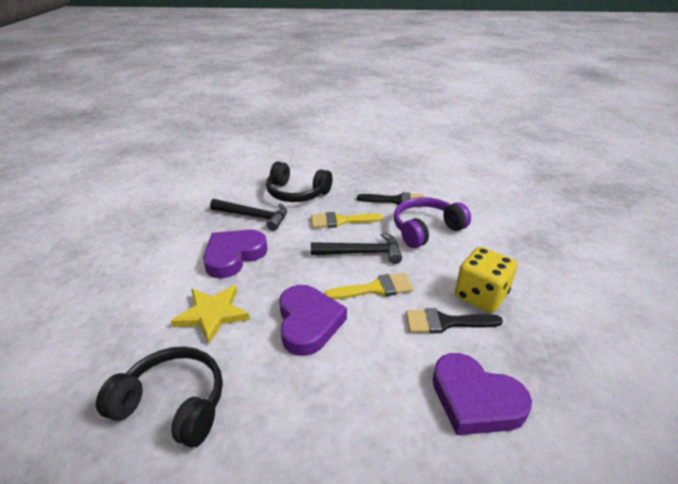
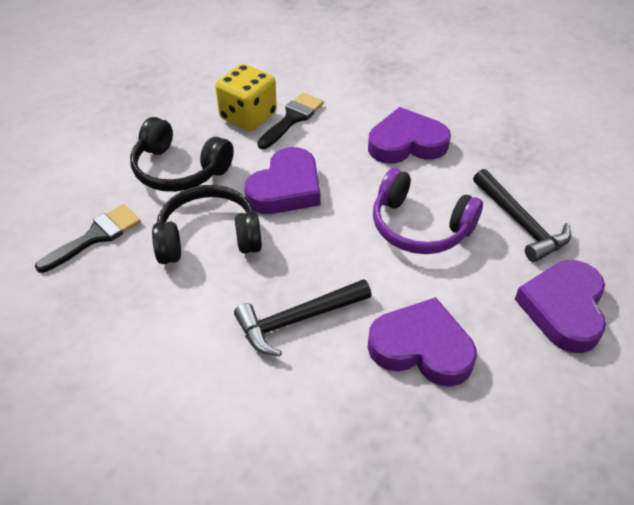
purple heart: [203,230,268,278] [279,285,347,356] [432,353,532,435] = 3 -> [244,147,320,214] [367,297,477,387] [368,107,451,164] [515,260,606,353] = 4
yellow brush: [311,212,383,228] [324,273,413,300] = 2 -> none = 0
yellow star: [171,285,250,344] = 1 -> none = 0

